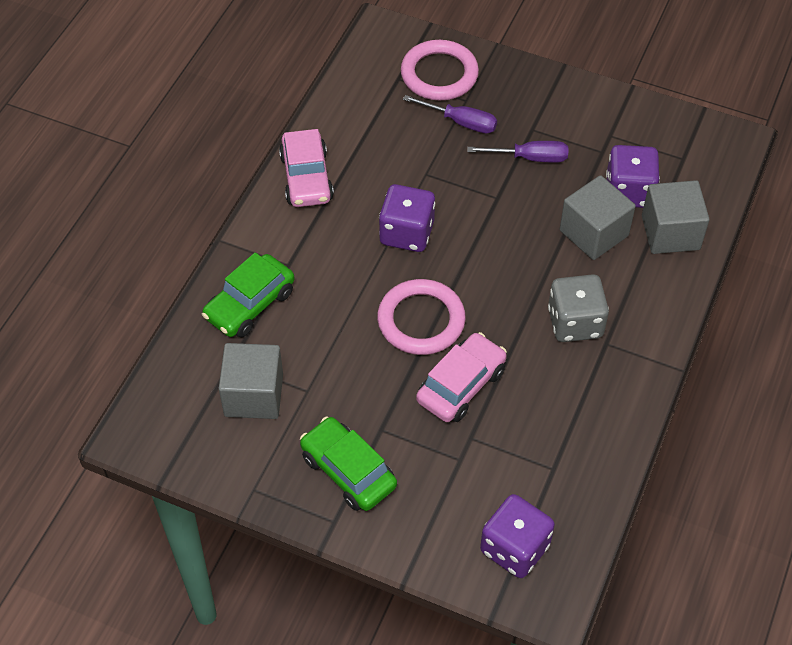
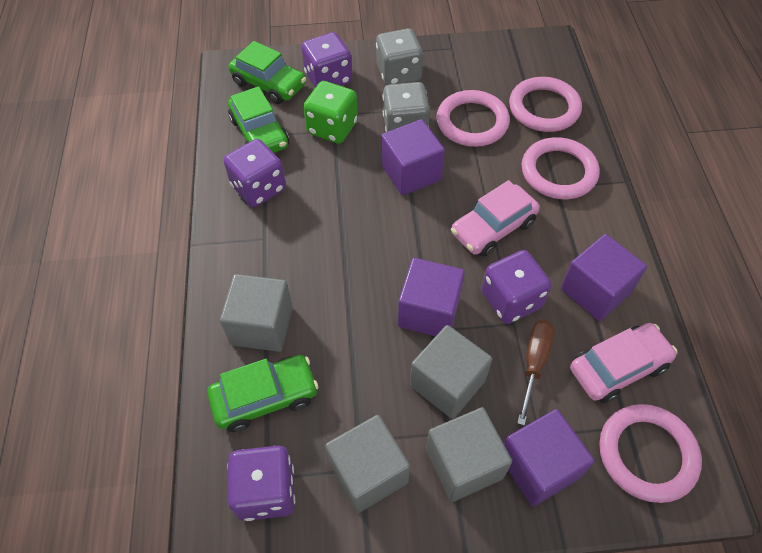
brown screwdriver: none = 0 -> [517,320,554,426] = 1
green car: [202,252,295,338] [300,417,397,511] = 2 -> [207,355,318,432] [228,86,289,153] [229,41,306,104] = 3
green dice: none = 0 -> [303,81,358,144] = 1
grey cube: [219,343,283,419] [560,175,636,260] [642,180,709,254] = 3 -> [220,274,293,352] [325,415,410,513] [410,325,492,419] [426,407,512,502] = 4
grey dice: [548,274,609,342] = 1 -> [376,28,423,85] [382,82,430,132] = 2
pink ring: [377,279,466,355] [401,40,479,100] = 2 -> [437,90,510,147] [509,77,582,132] [522,137,600,199] [599,404,702,503] = 4
purple cube: none = 0 -> [381,119,445,196] [398,258,465,336] [504,409,594,507] [561,234,647,321] = 4
purple dice: [379,184,435,252] [480,494,555,578] [606,145,660,208] = 3 -> [223,139,286,207] [227,446,295,521] [301,32,352,87] [481,250,551,324] = 4
purple screwdriver: [403,95,497,133] [467,141,568,163] = 2 -> none = 0

